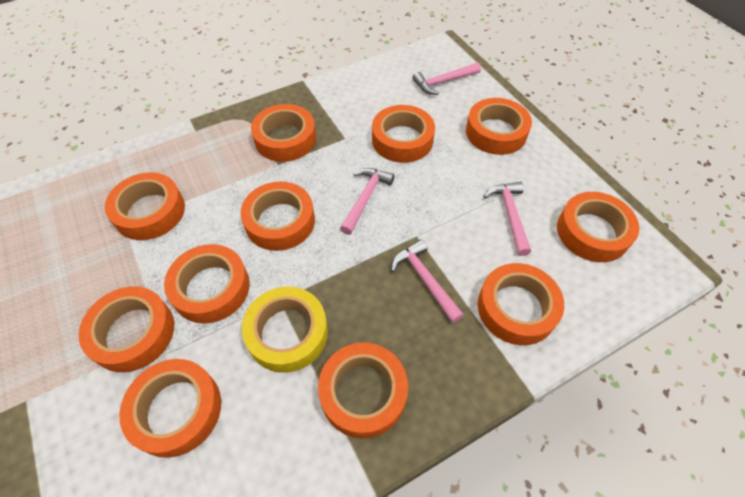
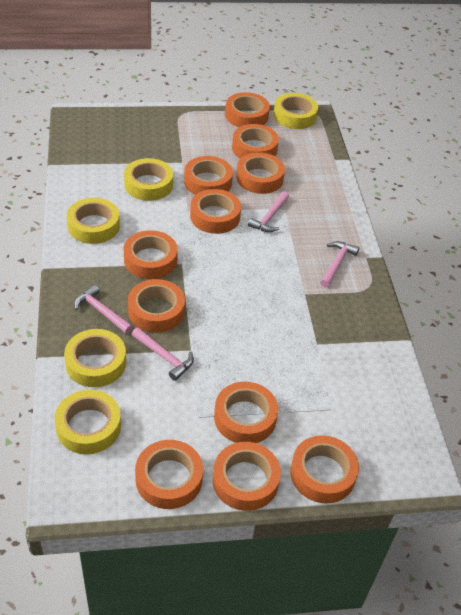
yellow tape: [242,287,328,373] = 1 -> [55,390,121,454] [64,329,126,387] [67,198,120,244] [124,158,173,201] [273,93,318,129] = 5

